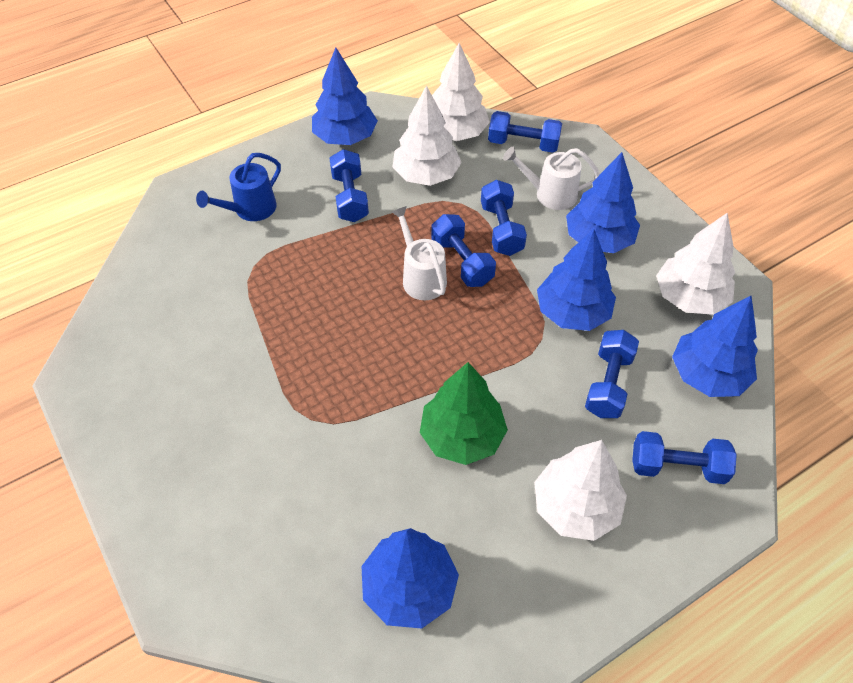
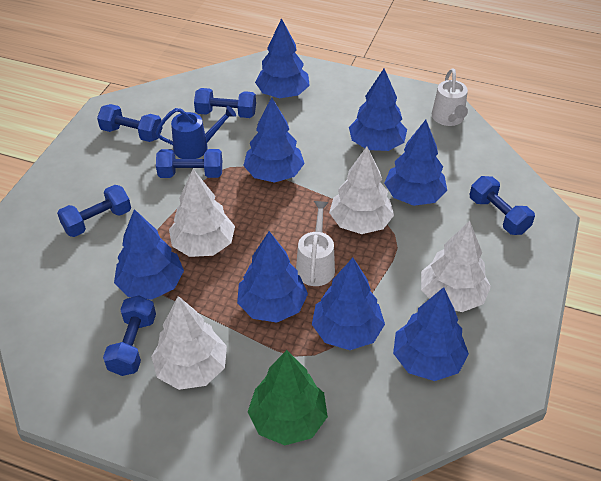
blue tree: [312,47,378,145] [361,528,459,628] [537,229,616,331] [566,152,640,253] [672,296,758,397] = 5 -> [114,209,184,300] [237,231,308,323] [243,97,305,183] [255,18,310,98] [312,258,385,350] [349,69,407,151] [384,120,447,206] [393,287,469,381] = 8

